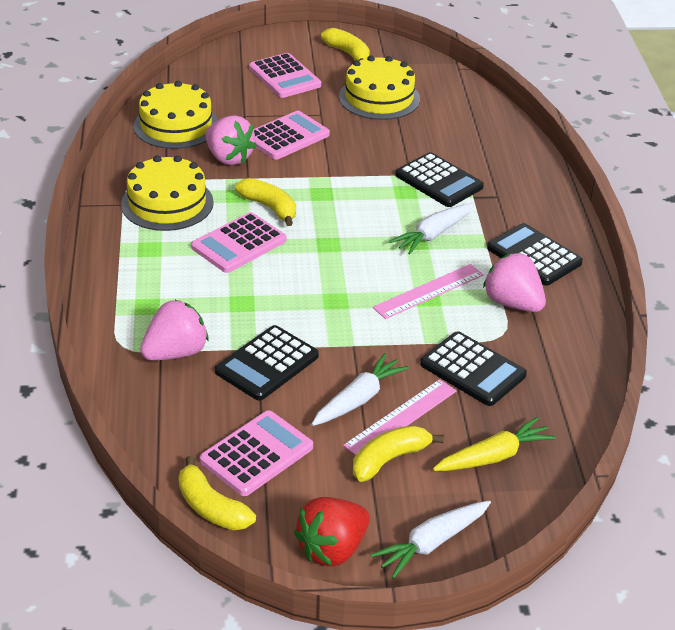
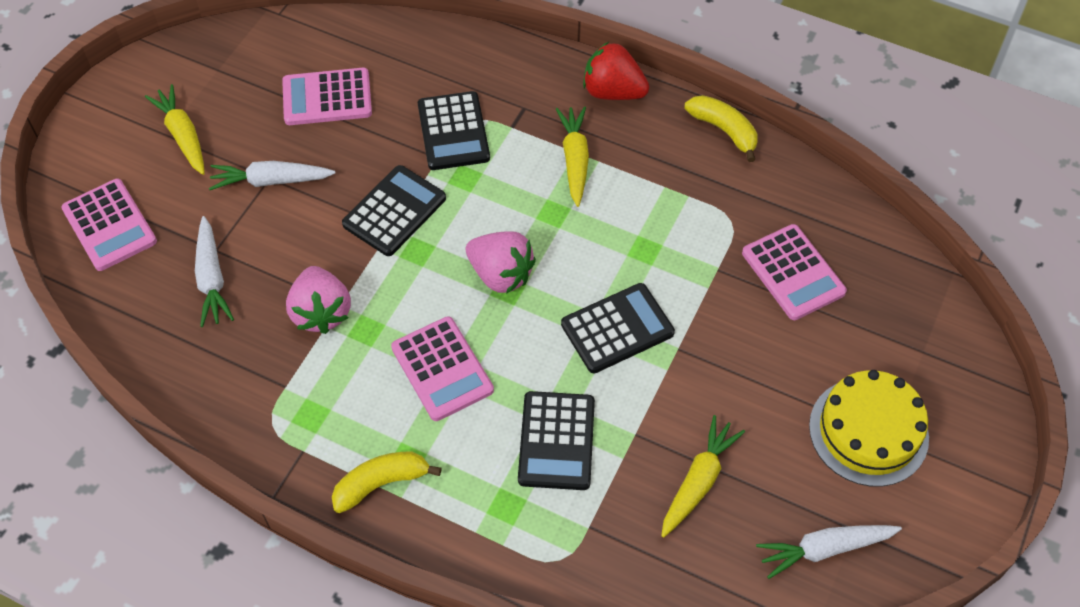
pink ruler: [343,379,457,455] [373,264,484,319] = 2 -> none = 0
pink strawberry: [140,299,209,361] [205,115,257,165] [483,253,546,312] = 3 -> [286,266,351,334] [466,231,536,294] = 2
yellow banana: [179,456,256,530] [235,178,296,226] [321,28,370,61] [353,425,444,482] = 4 -> [332,452,442,513] [685,95,757,162] = 2
yellow cake: [121,155,214,231] [134,81,218,149] [339,56,420,120] = 3 -> [809,370,929,487] = 1
yellow carrot: [433,417,556,471] = 1 -> [145,84,205,175] [556,106,589,207] [661,415,745,538] = 3

